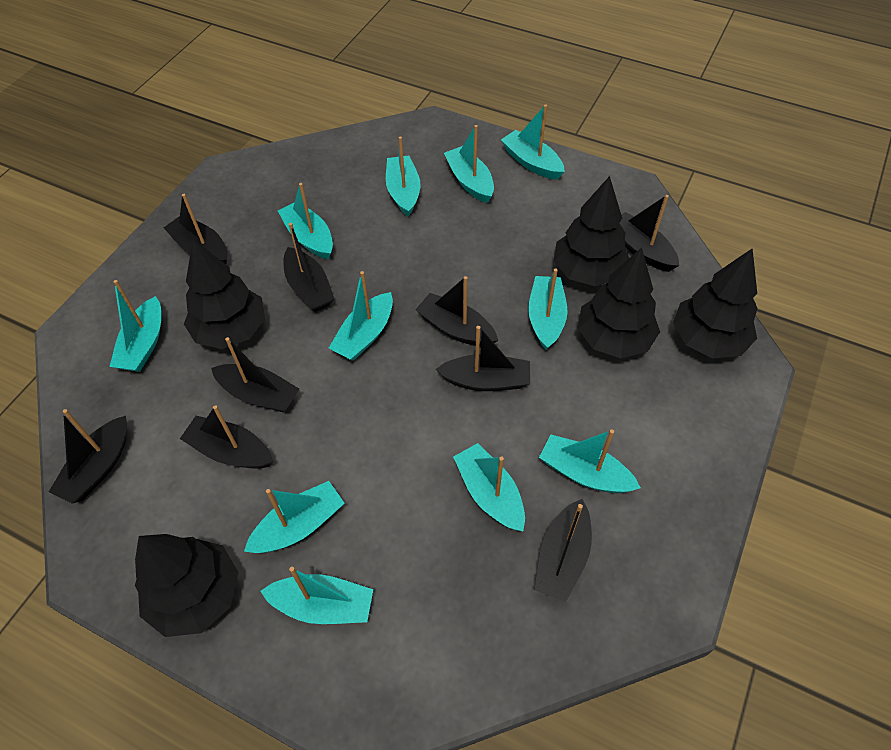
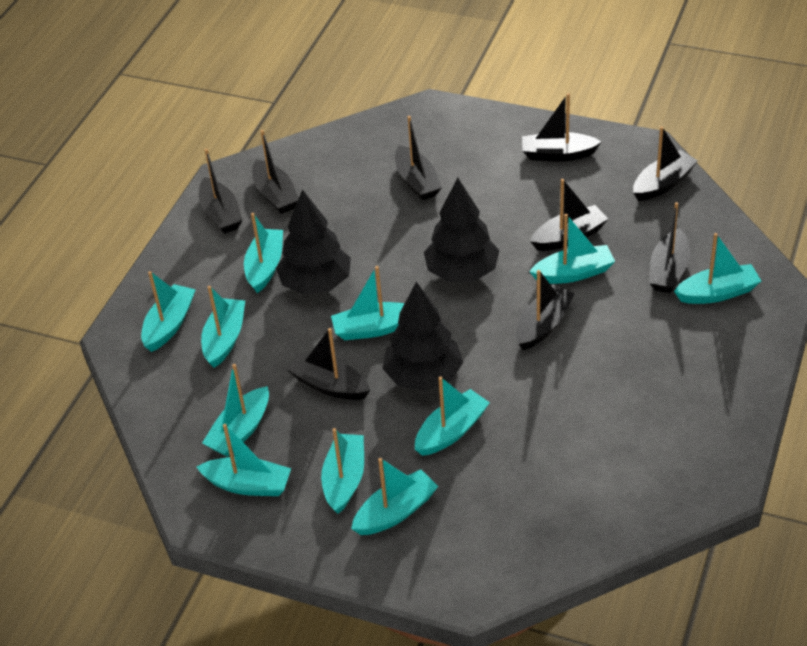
black tree: [135,534,238,637] [184,240,265,349] [554,176,629,286] [578,247,660,358] [673,248,757,358] = 5 -> [276,189,351,295] [382,282,463,391] [424,178,500,282] = 3

